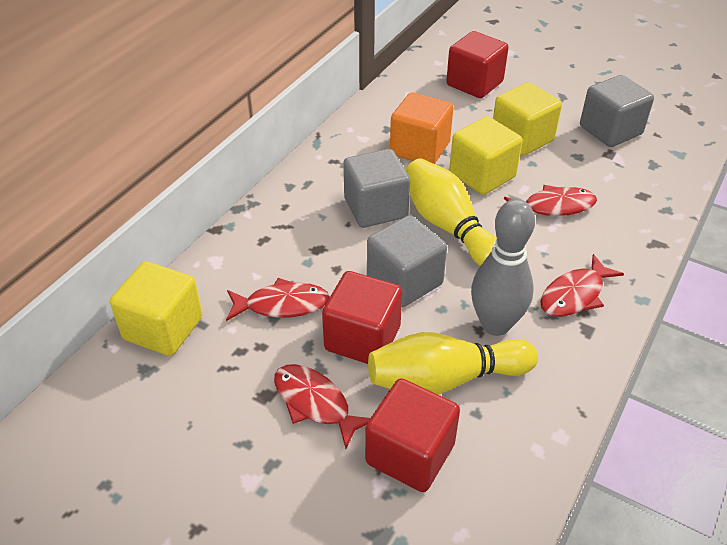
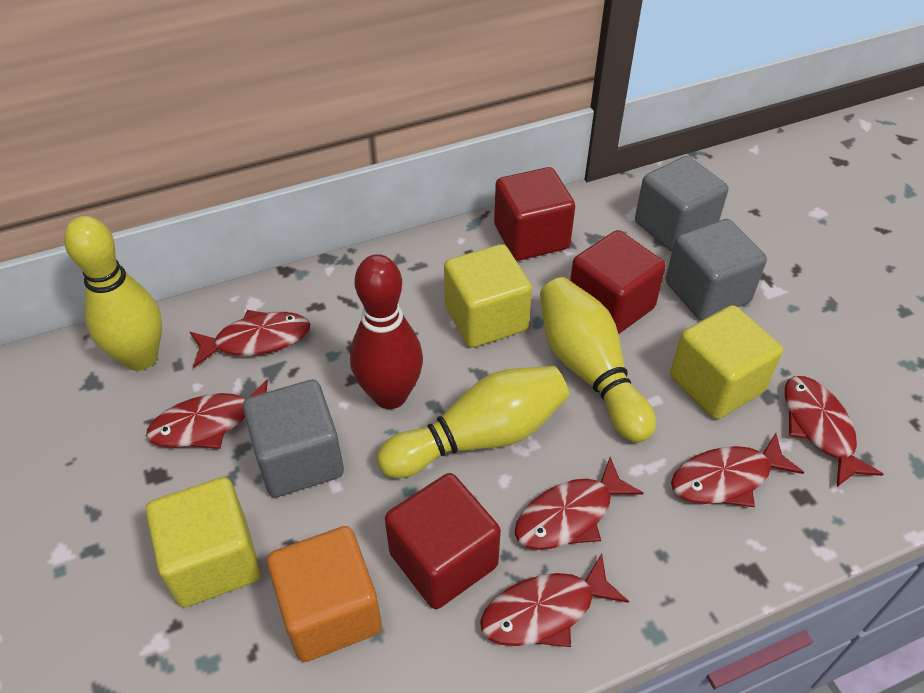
grey bowling pin: [471,199,535,336] = 1 -> none = 0
red bowling pin: none = 0 -> [350,254,423,409] = 1
red fish: [226,278,330,321] [274,364,370,449] [504,185,597,216] [540,254,624,317] = 4 -> [146,380,268,449] [190,310,310,367] [480,554,629,647] [515,457,644,550] [671,433,804,507] [785,376,883,487] = 6
yellow bowling pin: [368,332,538,395] [406,158,497,266] = 2 -> [64,216,162,371] [377,366,569,478] [540,277,656,443] = 3

